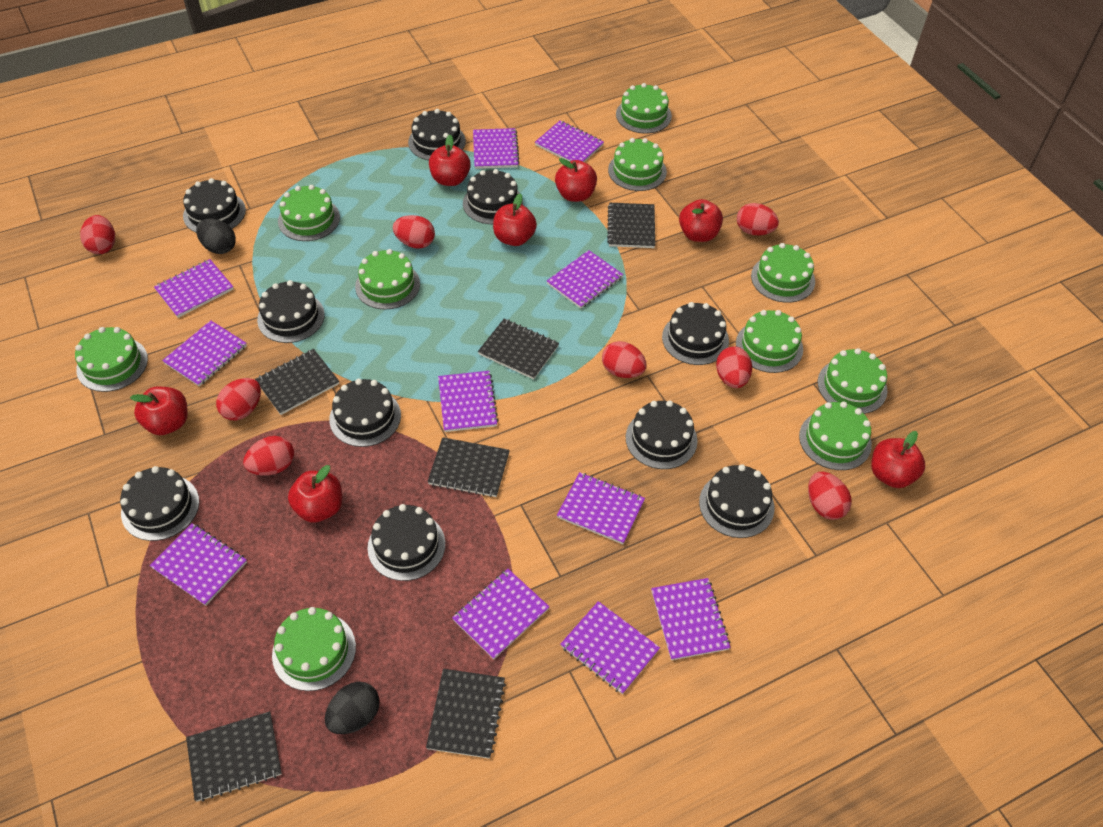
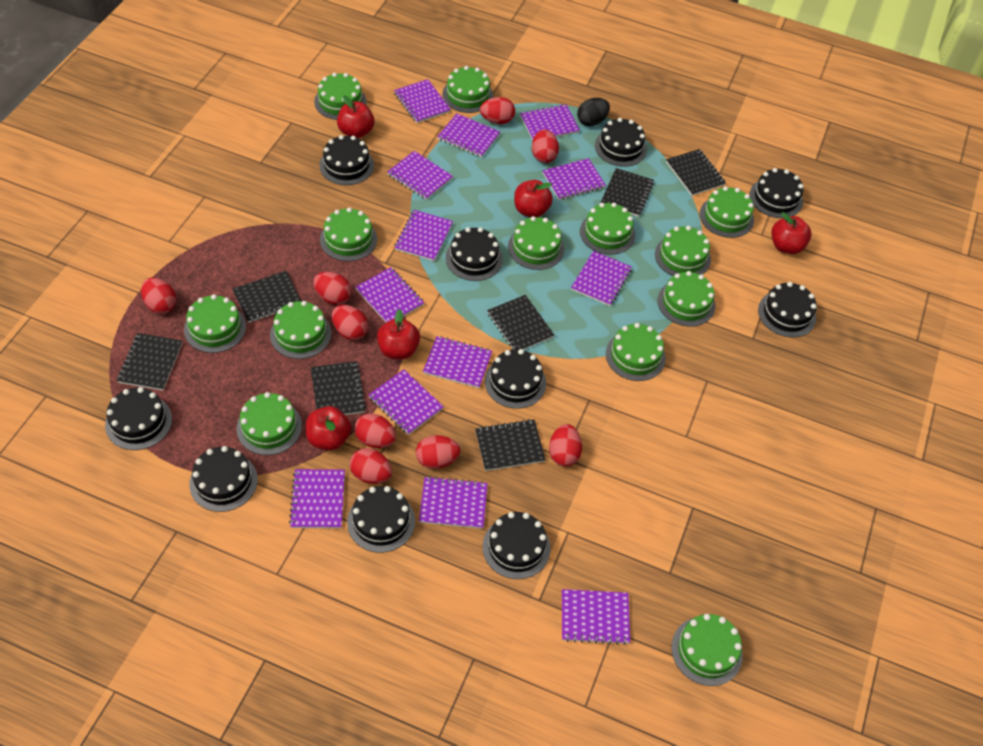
black egg: [196,219,236,254] [325,682,380,734] = 2 -> [577,98,610,126] = 1
black notebook: [186,711,282,802] [255,349,339,415] [426,669,506,759] [427,437,510,497] [478,319,559,379] [607,203,655,248] = 6 -> [117,333,182,391] [233,271,302,323] [311,361,366,415] [475,419,546,471] [487,295,554,350] [601,168,654,217] [666,149,726,196] = 7
green cake: [75,327,148,392] [272,607,356,691] [278,185,340,241] [355,249,420,310] [608,138,667,191] [616,83,672,134] [736,310,803,373] [751,243,815,303] [799,401,872,470] [818,348,887,414] = 10 -> [184,294,246,353] [237,392,302,455] [270,301,332,359] [314,73,367,120] [320,207,377,261] [443,66,493,113] [508,216,564,270] [580,203,635,255] [606,323,666,381] [655,226,711,276] [658,271,715,327] [671,614,743,686] [700,186,754,238] = 13
purple notebook: [150,523,247,606] [154,259,234,318] [162,321,247,387] [438,371,498,432] [452,569,550,659] [473,128,520,169] [535,121,604,162] [547,250,623,309] [557,472,645,544] [560,601,660,694] [651,578,731,660] = 11 -> [289,469,345,528] [355,267,424,322] [369,369,444,435] [388,151,453,200] [394,79,451,123] [394,210,453,261] [419,476,487,529] [423,336,492,388] [437,113,500,158] [520,104,580,140] [543,158,606,200] [562,589,630,645] [571,251,632,306] = 13
red apple: [130,386,188,435] [288,465,342,523] [429,135,470,186] [493,194,537,246] [555,158,597,202] [679,199,723,242] [871,431,925,488] = 7 -> [306,406,351,450] [337,95,374,138] [377,309,420,359] [514,180,553,217] [771,212,811,254] = 5
red egg: [80,215,115,254] [216,378,261,420] [243,436,294,476] [393,215,435,249] [602,341,647,378] [716,346,752,388] [737,203,779,235] [808,472,851,520] = 8 -> [141,278,176,314] [313,272,351,305] [332,305,368,340] [349,448,392,484] [354,413,396,448] [416,435,460,469] [480,97,515,124] [532,129,559,163] [549,424,582,466] = 9

